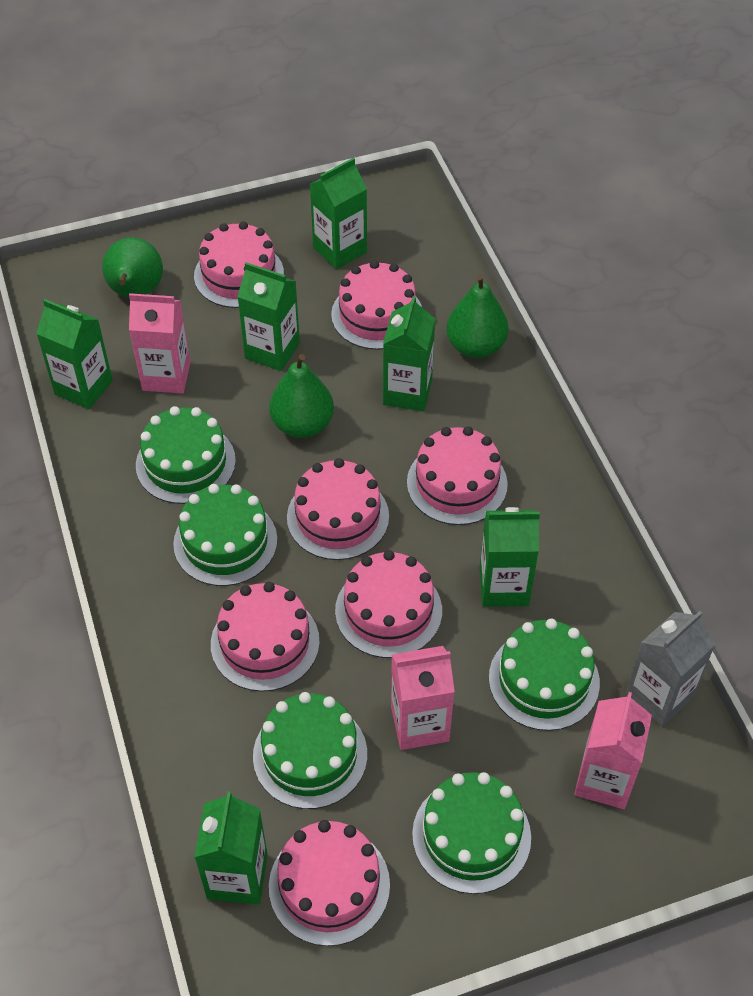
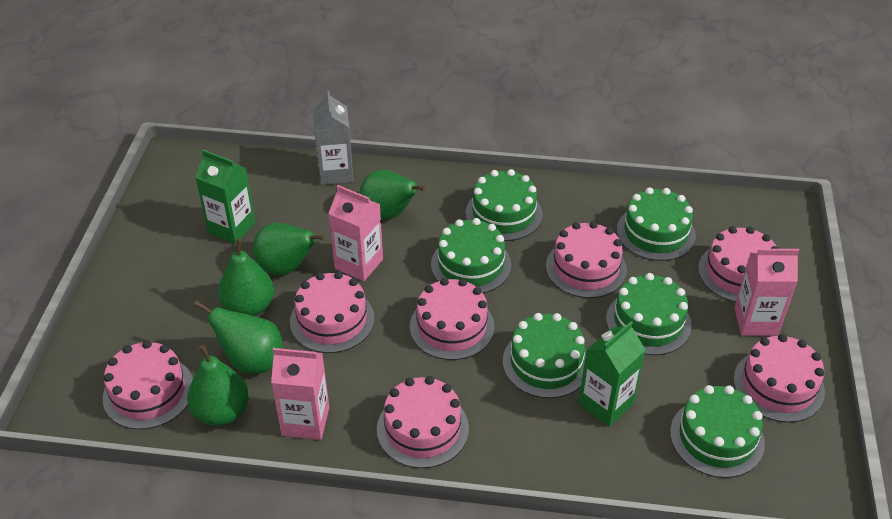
green cake: [136,406,236,504] [173,484,277,586] [253,692,367,809] [412,772,531,894] [489,619,600,731] = 5 -> [431,218,511,293] [466,169,543,241] [503,313,586,398] [606,273,692,355] [617,187,696,261] [670,385,765,478] = 6
green carton: [36,299,113,409] [194,792,268,905] [237,262,300,371] [310,157,367,269] [383,296,435,411] [479,507,540,607] = 6 -> [195,150,256,244] [578,321,645,427] = 2
green pear: [102,237,163,298] [269,354,334,438] [446,274,508,358] = 3 -> [187,345,249,426] [194,301,283,374] [218,238,274,316] [253,222,325,276] [360,170,427,220] = 5

